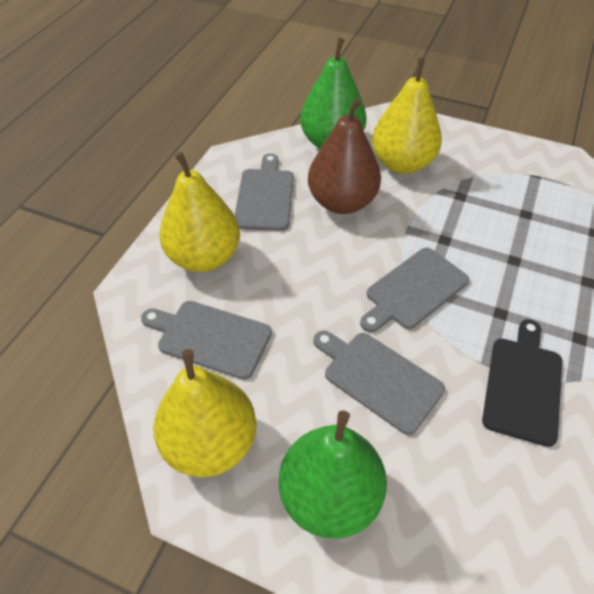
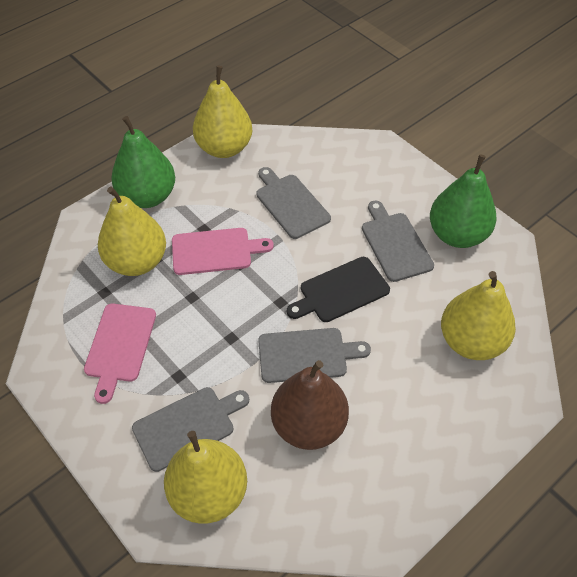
pink cutting board: none = 0 -> [84,304,156,404] [172,228,274,275] = 2
yellow pear: [153,349,256,477] [159,152,240,272] [372,58,442,174] = 3 -> [98,187,166,276] [164,431,247,524] [193,66,252,158] [441,271,516,360] = 4

